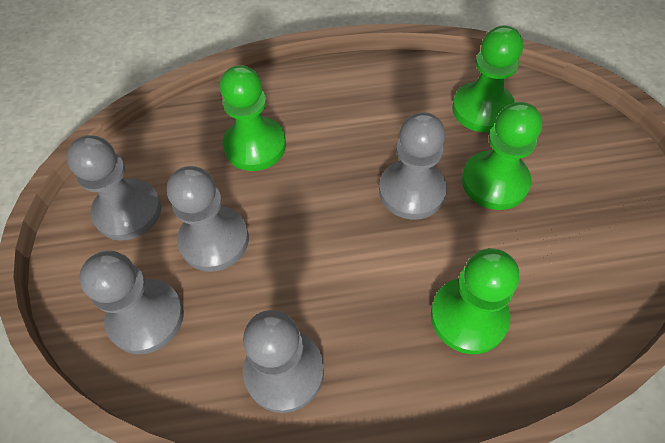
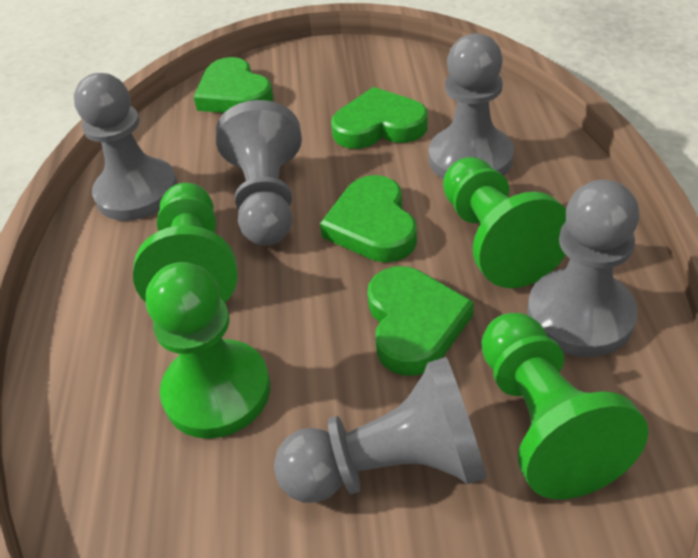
green heart: none = 0 -> [194,57,273,113] [320,175,417,262] [331,87,428,149] [367,266,474,376] = 4

